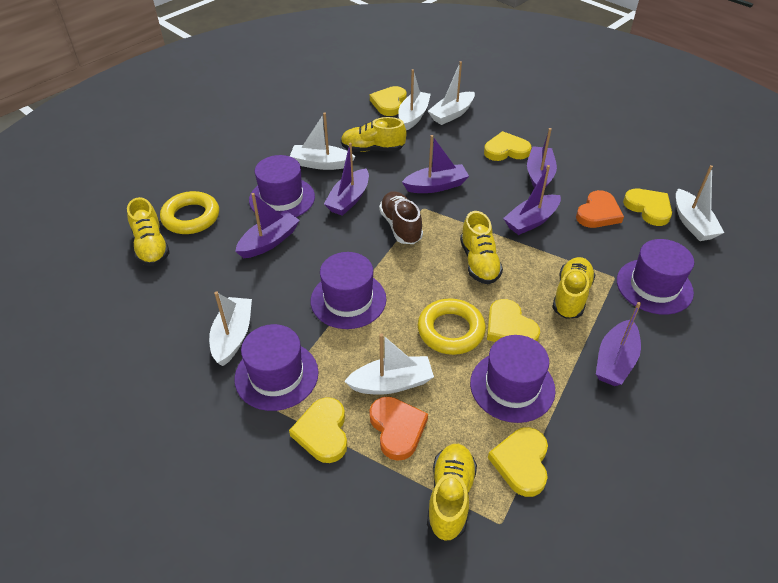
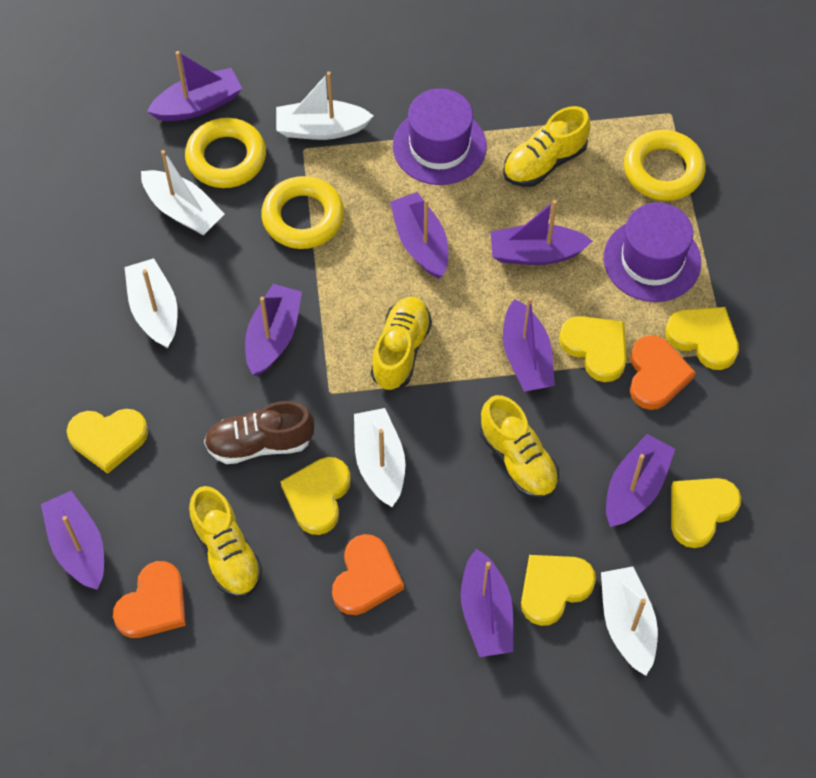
orange heart: [369,396,428,461] [576,190,624,228] = 2 -> [113,561,186,638] [332,534,404,615] [630,335,696,410] = 3
purple boat: [235,193,300,258] [324,143,369,216] [402,135,469,193] [503,165,561,235] [527,128,557,188] [596,302,641,386] = 6 -> [41,491,104,590] [147,51,242,121] [245,284,302,376] [390,192,448,279] [461,549,513,657] [491,200,592,265] [503,297,555,392] [606,434,675,527] = 8
purple hat: [234,324,318,411] [249,155,315,217] [311,252,386,329] [470,335,555,423] [617,239,694,315] = 5 -> [393,88,487,185] [604,202,701,302] = 2
white boat: [209,292,252,366] [290,113,356,170] [344,334,434,395] [399,69,431,130] [428,61,475,125] [676,165,724,241] = 6 -> [125,258,178,348] [141,150,224,235] [276,71,374,140] [354,408,405,507] [601,566,658,676] = 5
yellow ring: [160,191,219,234] [418,298,486,355] = 2 -> [185,118,266,188] [261,176,344,249] [624,130,706,201] = 3
yellow shoe: [127,197,170,266] [341,117,406,152] [427,444,477,541] [460,211,503,285] [552,257,595,319] = 5 -> [189,486,263,598] [371,297,432,390] [480,395,559,499] [503,106,591,187] = 4

